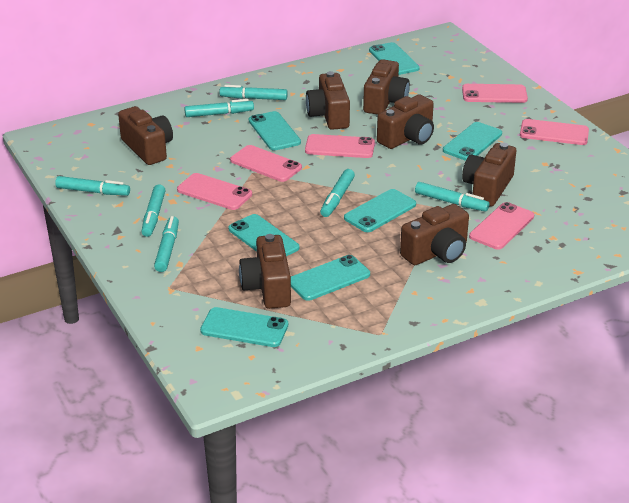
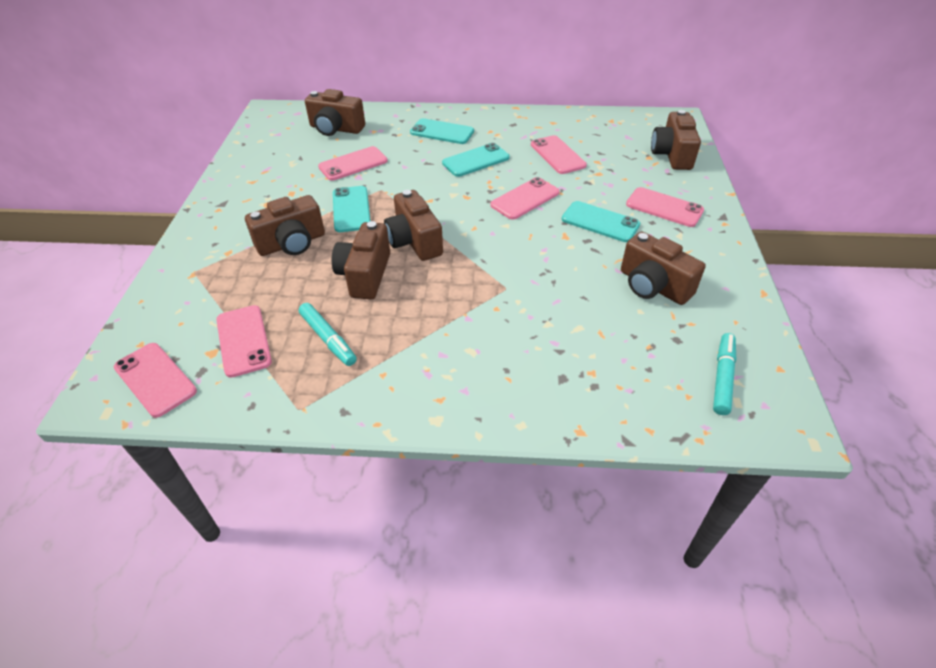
brown camera: [118,106,173,165] [239,234,291,309] [306,71,350,130] [363,59,410,115] [377,94,434,149] [400,204,469,265] [462,143,516,206] = 7 -> [245,195,325,256] [305,89,365,136] [332,221,390,299] [384,190,443,261] [621,232,705,305] [651,110,701,170] = 6
turquoise marker: [55,176,130,196] [141,184,165,237] [154,216,179,272] [184,99,254,117] [219,85,288,100] [320,169,355,217] [415,182,489,212] = 7 -> [299,303,357,366] [713,333,736,415] = 2
turquoise phone: [200,307,288,347] [228,214,299,256] [249,111,301,151] [291,255,370,301] [344,189,416,232] [369,42,420,75] [443,122,502,161] = 7 -> [333,186,371,232] [410,118,474,144] [442,143,510,177] [562,201,640,242] = 4

